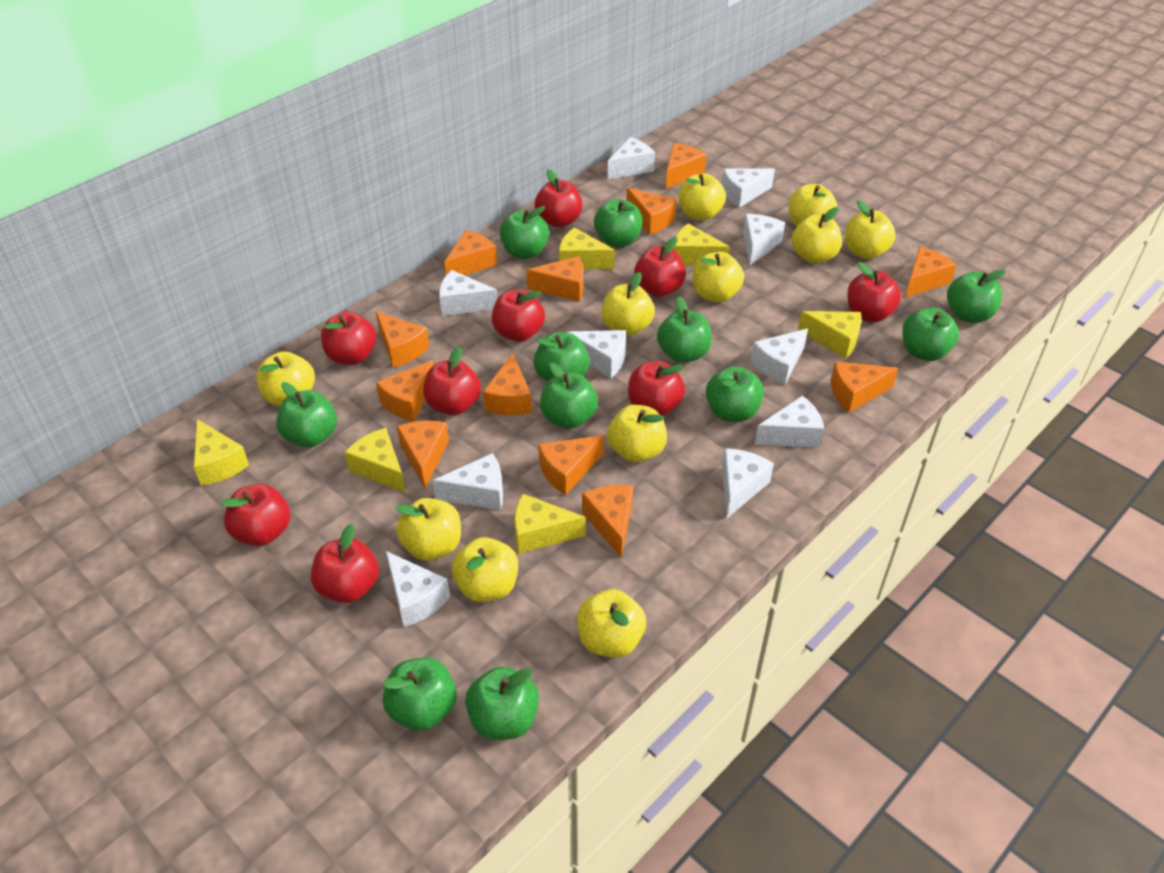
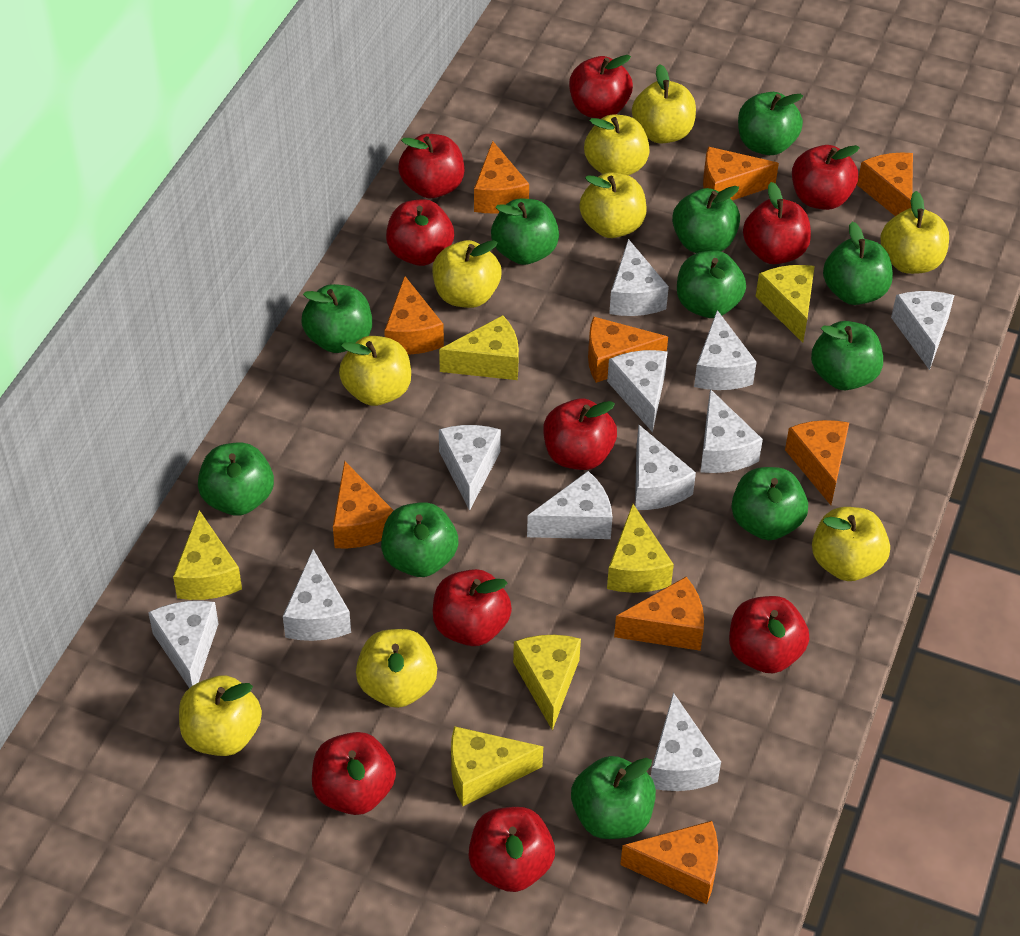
orange cheese: [376,311,429,368] [376,360,434,422] [397,421,449,488] [444,230,497,275] [483,353,532,415] [527,256,583,302] [538,435,604,495] [582,485,633,557] [626,188,677,235] [666,143,706,189] [831,362,898,413] [905,246,957,298] = 12 -> [333,461,394,548] [384,276,444,355] [474,141,529,214] [588,317,668,383] [614,577,704,651] [620,821,718,904] [703,147,779,200] [785,420,849,505] [857,153,913,216] = 9
red apple: [221,484,290,546] [311,524,379,603] [321,312,377,365] [423,346,481,415] [492,289,545,342] [535,169,582,227] [628,361,685,416] [634,237,686,297] [847,262,901,322] = 9 -> [312,732,396,815] [386,199,454,266] [398,134,464,198] [433,569,512,646] [468,807,555,892] [543,398,617,470] [569,55,633,119] [729,596,809,673] [743,182,811,264] [792,145,860,210] = 10
white cheese: [386,551,450,627] [432,453,503,510] [439,270,498,316] [566,330,626,378] [607,137,655,180] [722,168,775,208] [722,448,774,518] [743,214,785,265] [751,329,808,385] [755,396,824,448] = 10 -> [148,601,219,688] [283,549,351,641] [439,425,501,511] [527,471,613,539] [607,350,668,432] [609,239,669,316] [635,425,696,510] [651,692,721,791] [694,310,757,390] [701,389,763,473] [891,291,954,370] = 11
yellow apple: [256,351,315,406] [396,498,461,561] [452,537,518,602] [577,589,646,658] [601,272,655,336] [607,405,667,462] [679,173,726,221] [693,252,744,303] [789,184,837,226] [792,207,842,264] [845,200,896,259] = 11 -> [179,676,262,756] [339,336,411,406] [356,629,437,708] [432,240,501,308] [579,172,647,238] [584,114,650,176] [632,64,696,143] [812,507,890,581] [880,191,949,274] = 9

